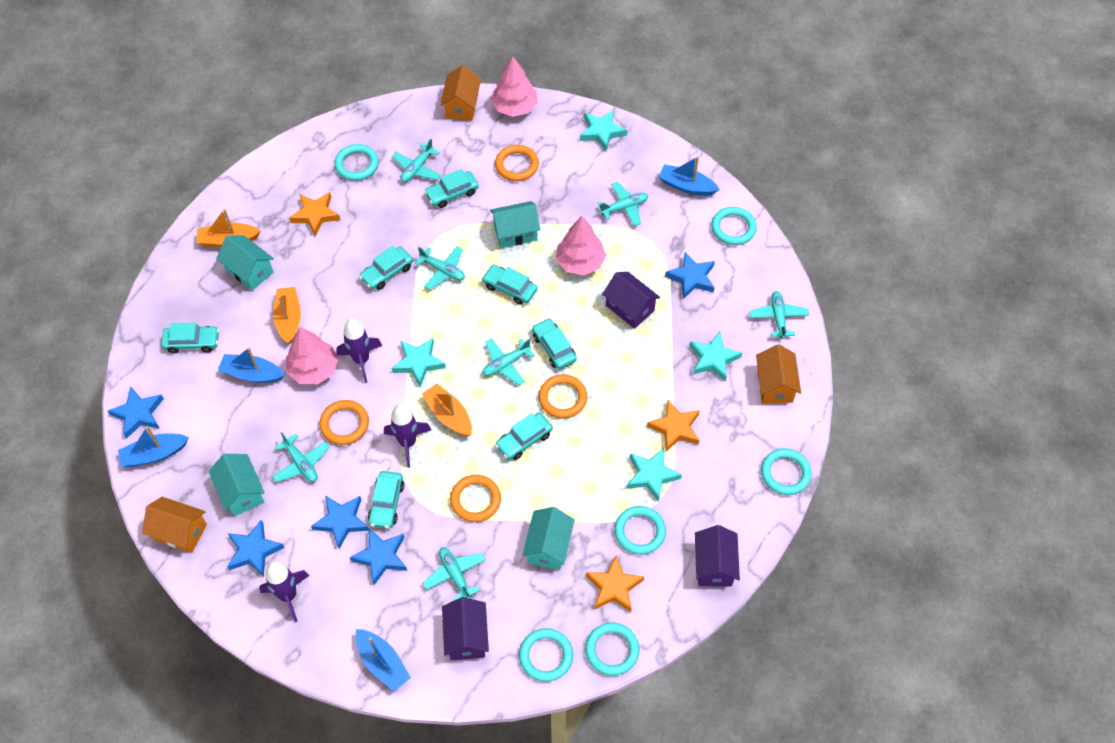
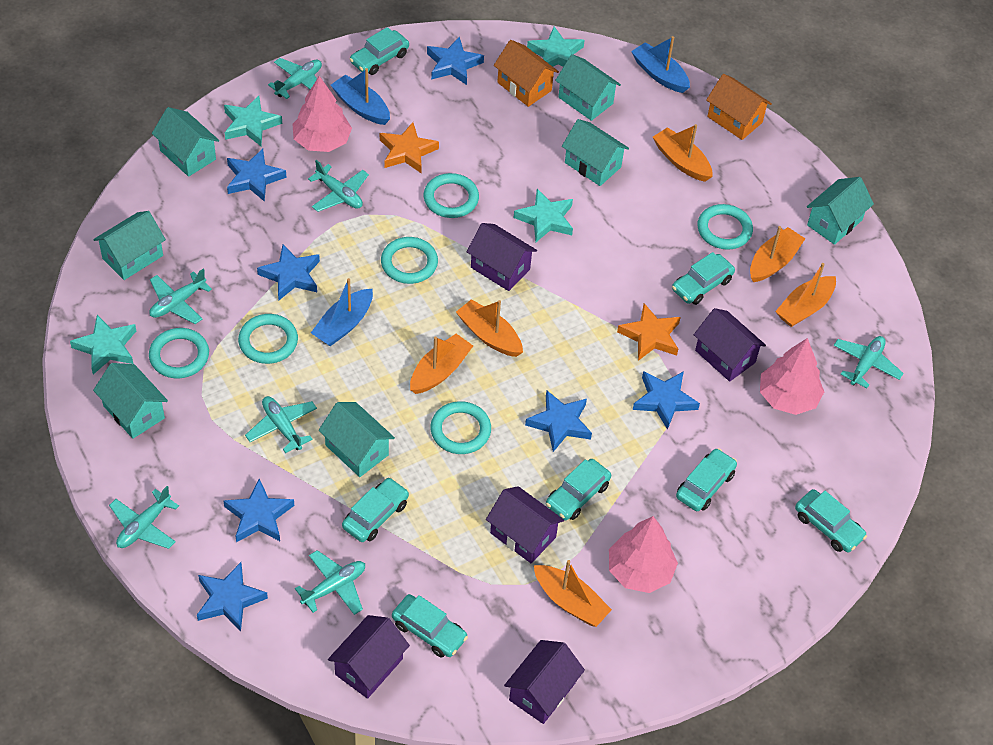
blue boat: [118,426,189,467] [218,347,285,383] [355,629,411,692] [659,156,720,196] = 4 -> [311,278,373,346] [331,68,390,125] [631,36,690,93] = 3
blue star: [108,387,164,439] [227,520,284,577] [311,496,369,549] [350,529,407,585] [665,252,715,299] = 5 -> [197,562,268,632] [223,479,294,542] [227,149,287,202] [257,245,320,300] [427,37,484,85] [525,390,592,452] [633,371,700,430] = 7
orange boat: [197,209,260,247] [273,287,301,344] [422,383,472,436] = 3 -> [410,334,473,394] [456,299,523,357] [534,560,612,627] [653,124,713,182] [750,226,806,282] [775,263,836,327] = 6
orange house: [142,497,207,553] [440,65,481,121] [756,344,801,404] = 3 -> [494,40,559,107] [706,74,772,140] = 2
orange ring: [319,400,369,445] [450,475,501,522] [495,145,539,181] [538,374,587,418] = 4 -> none = 0
orange star: [289,192,340,236] [586,555,644,612] [647,400,700,452] = 3 -> [380,122,439,173] [617,303,681,361] = 2
purple house: [442,597,489,660] [602,272,660,329] [695,525,740,587] = 3 -> [328,615,410,699] [467,223,537,291] [486,486,564,563] [504,640,585,724] [694,308,766,382] = 5
purple rocket: [259,562,310,622] [337,318,382,383] [384,404,431,468] = 3 -> none = 0
turquoise house: [209,454,265,516] [216,235,274,291] [490,201,540,248] [522,507,575,570] = 4 -> [93,211,166,280] [93,363,168,439] [152,107,219,177] [319,402,395,477] [555,54,621,121] [562,119,629,186] [807,177,874,245] = 7

